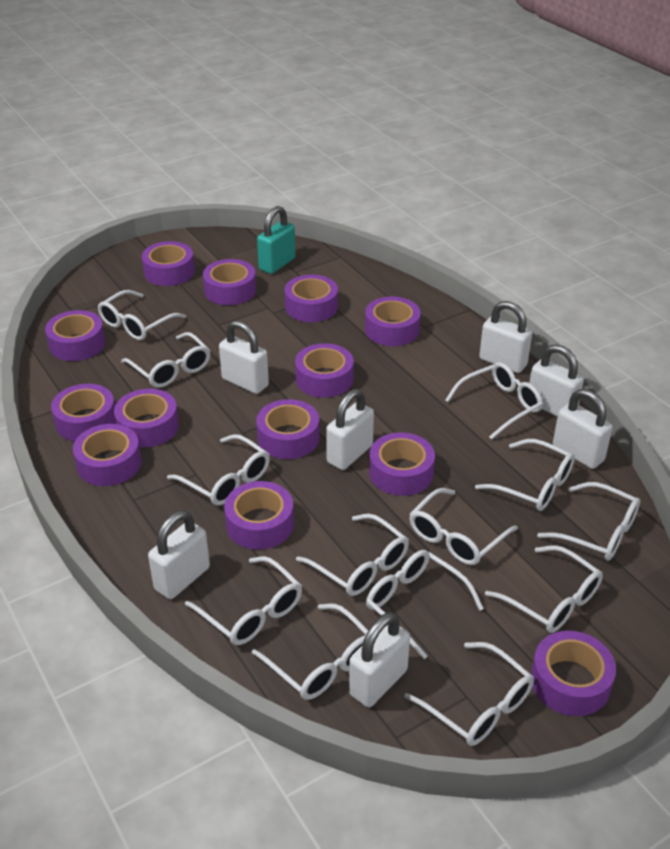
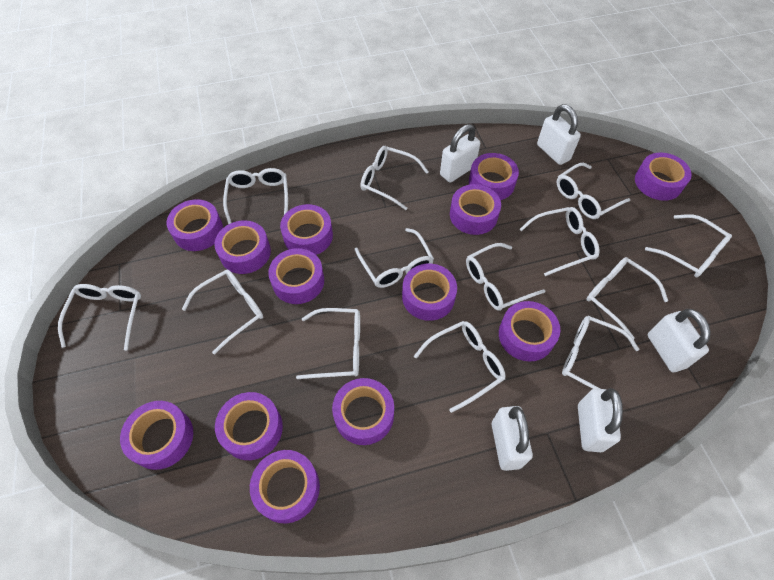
turquoise padlock: [257,206,296,274] = 1 -> none = 0
white padlock: [148,510,210,599] [219,320,269,394] [326,389,374,470] [349,612,410,707] [479,301,532,373] [529,344,584,417] [553,389,613,469] = 7 -> [440,124,480,183] [492,406,533,471] [537,104,581,165] [578,388,623,452] [648,309,711,372] = 5

